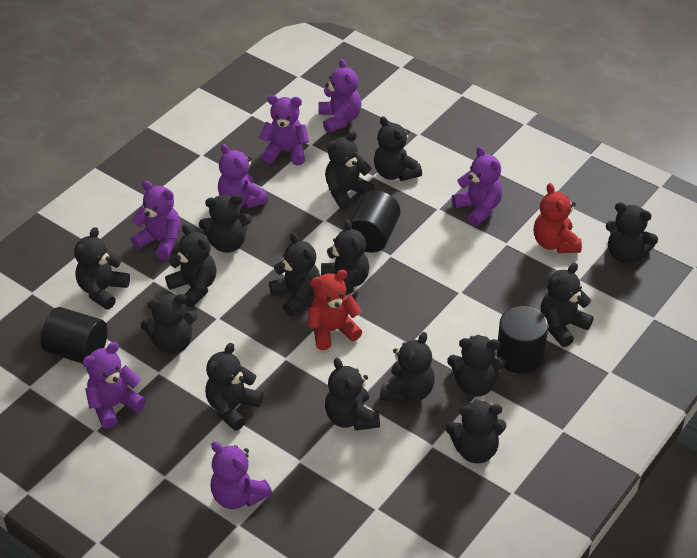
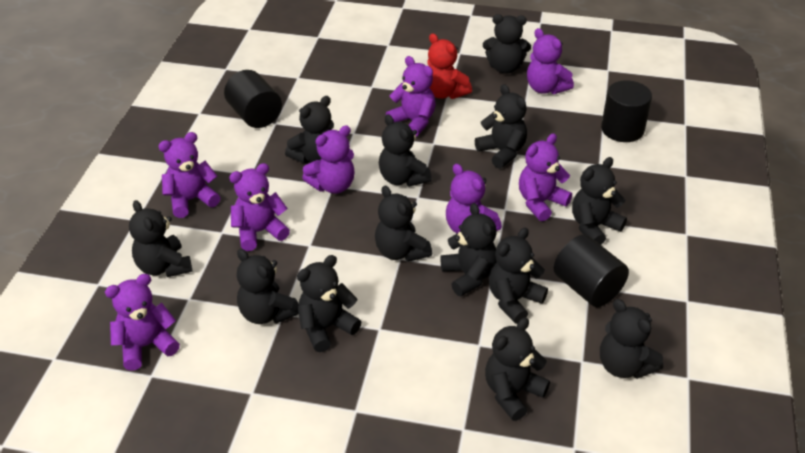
black teddy bear: [74,227,130,310] [141,294,197,354] [165,224,217,307] [199,194,252,253] [205,343,263,431] [269,233,320,316] [321,220,369,295] [325,131,375,210] [325,358,380,431] [374,116,422,181] [380,332,435,404] [446,399,506,463] [447,335,506,397] [541,263,594,347] [606,202,658,264] = 15 -> [129,200,193,277] [237,249,299,324] [285,96,334,164] [297,255,361,352] [375,186,432,262] [379,114,432,187] [441,203,497,296] [475,84,527,168] [483,14,531,74] [485,317,550,421] [489,227,548,324] [572,157,627,245] [600,299,663,379] = 13
purple teddy bear: [82,342,146,429] [131,181,181,260] [211,442,272,509] [218,144,268,209] [259,95,309,166] [319,59,361,133] [452,146,502,226] = 7 -> [105,274,180,371] [158,132,220,218] [229,163,290,251] [302,125,354,194] [386,56,436,137] [446,164,502,233] [519,133,572,221] [527,28,574,94] = 8
red teddy bear: [308,270,362,350] [534,183,582,253] = 2 -> [427,33,472,99] = 1

